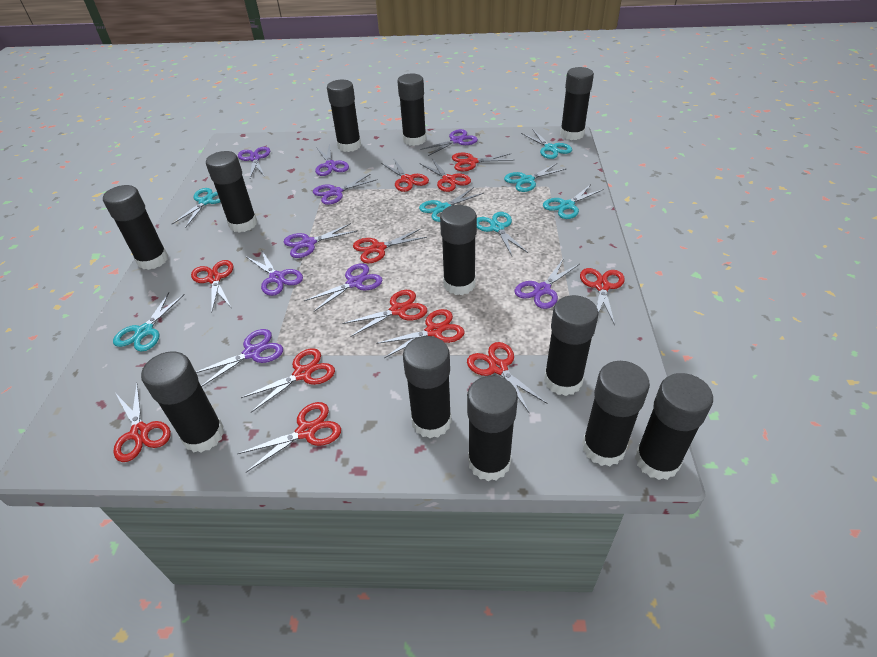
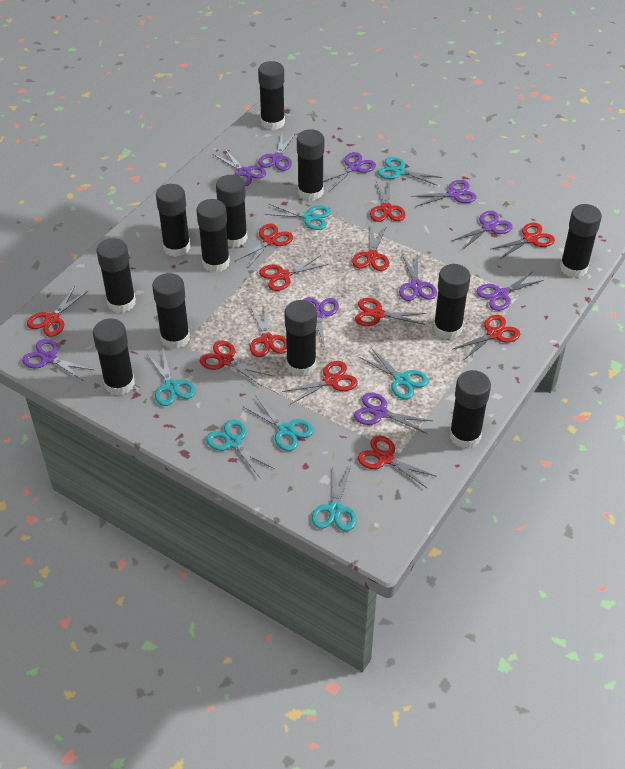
purple scissors: [196,329,283,387] [238,147,270,178] [245,249,303,296] [284,223,357,258] [304,263,383,312] [313,174,378,205] [315,144,349,176] [420,129,478,156] [514,258,580,309] = 9 -> [22,339,94,381] [213,148,266,186] [258,133,296,171] [303,297,339,348] [323,152,376,190] [354,393,432,434] [399,252,437,301] [411,180,477,207] [452,211,513,250] [476,272,543,311] = 10

